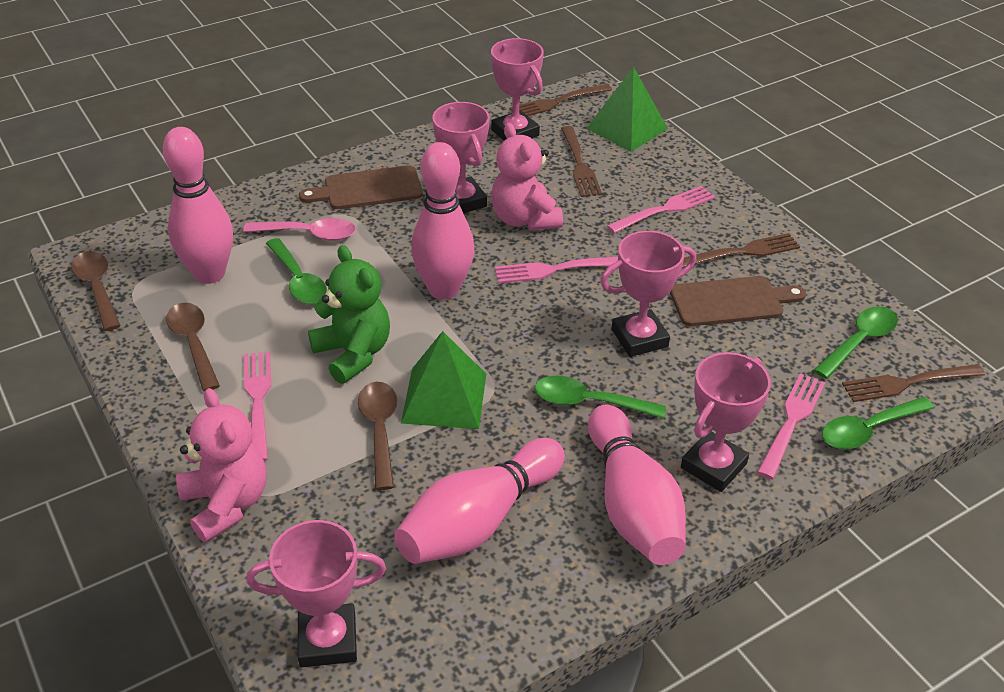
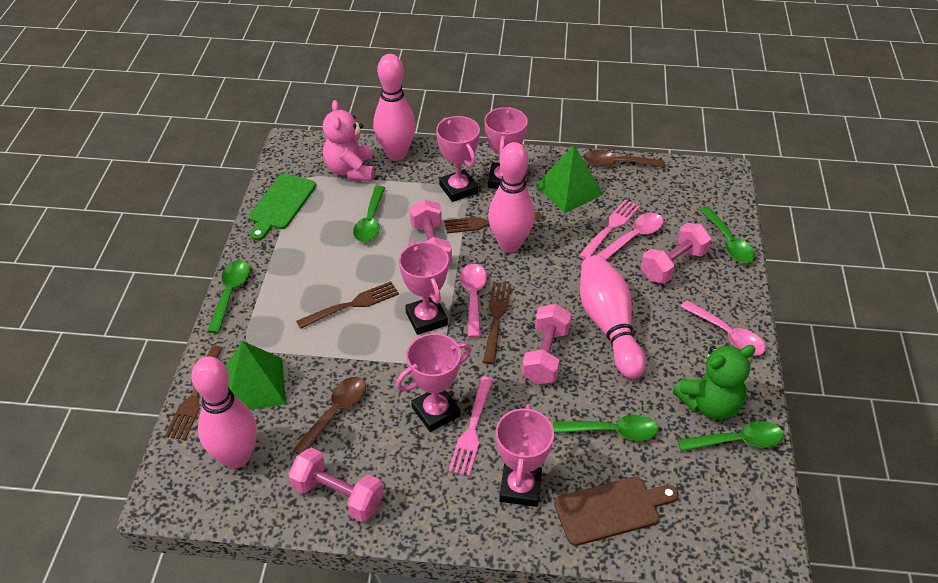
brown cutting board: [299,165,423,209] [670,276,806,326] = 2 -> [554,477,678,546] = 1
brown spoon: [71,251,121,331] [166,303,220,392] [358,382,397,490] = 3 -> [293,377,366,455] [583,150,665,168] = 2
green cutting board: none = 0 -> [249,174,316,241] = 1
green spoon: [266,238,327,304] [535,376,666,419] [814,306,898,379] [822,397,934,449] = 4 -> [207,260,250,333] [353,186,385,242] [553,415,659,441] [678,421,784,452] [700,206,755,263] = 5
pink dumbbell: none = 0 -> [288,448,384,522] [410,199,452,263] [522,304,571,384] [641,223,712,284] = 4
pink fork: [244,351,271,461] [495,257,618,283] [607,186,715,233] [757,373,825,479] = 4 -> [449,376,494,476] [579,199,640,260] = 2
pink spoon: [243,218,356,240] = 1 -> [460,264,487,338] [597,213,664,260] [680,300,766,355] = 3
pink teddy bear: [176,388,266,543] [491,123,563,230] = 2 -> [323,100,374,181] = 1

